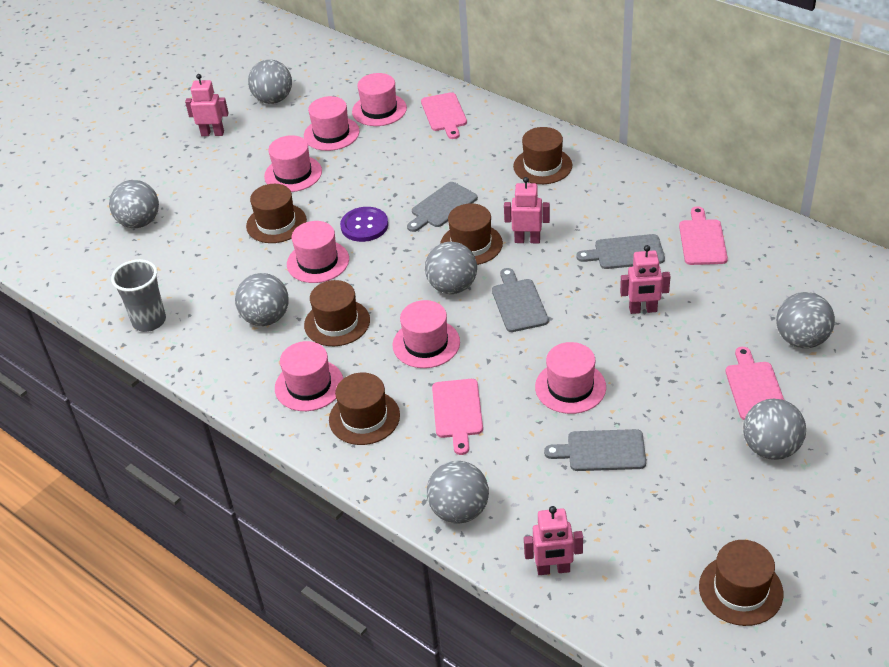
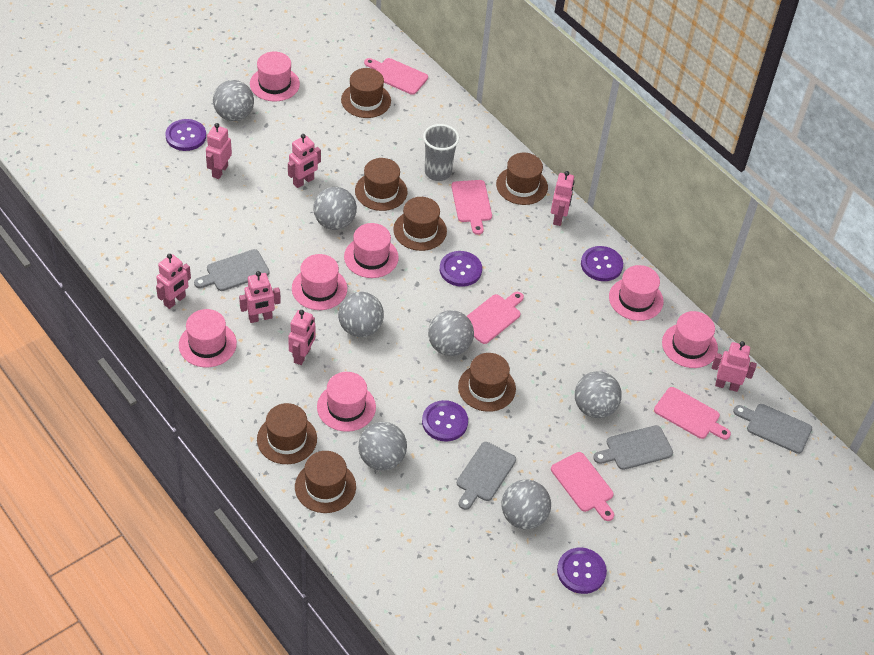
brown hat: [246,184,307,243] [304,280,370,346] [329,372,400,445] [440,203,503,265] [513,127,572,184] [699,540,783,626] = 6 -> [257,403,317,464] [295,451,356,513] [341,68,391,118] [355,158,408,211] [393,197,447,251] [458,353,516,412] [496,153,548,205] = 7
pink cutting board: [421,92,467,139] [432,379,483,455] [679,206,728,265] [726,347,784,420] = 4 -> [364,58,428,95] [451,180,492,235] [467,292,524,344] [551,452,614,521] [654,387,731,440] = 5
pink robot: [185,74,229,136] [504,177,550,243] [524,506,583,575] [620,245,671,314] = 4 -> [156,254,191,309] [206,123,232,179] [239,271,281,323] [288,134,321,188] [288,310,315,365] [551,171,574,226] [712,341,757,392] = 7
purple button: [340,207,388,242] = 1 -> [166,119,206,151] [422,400,468,441] [440,251,482,287] [557,548,607,594] [581,246,623,281] = 5

